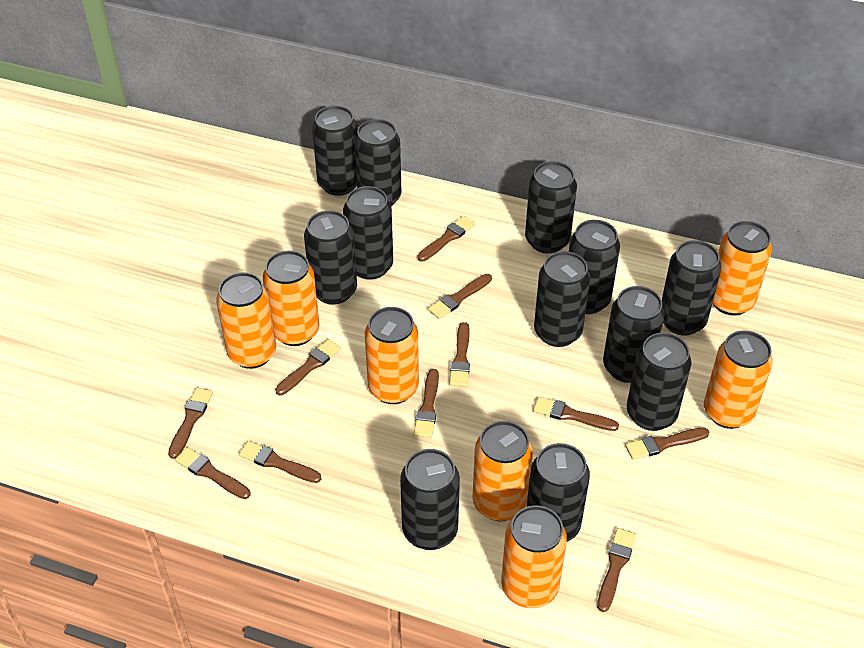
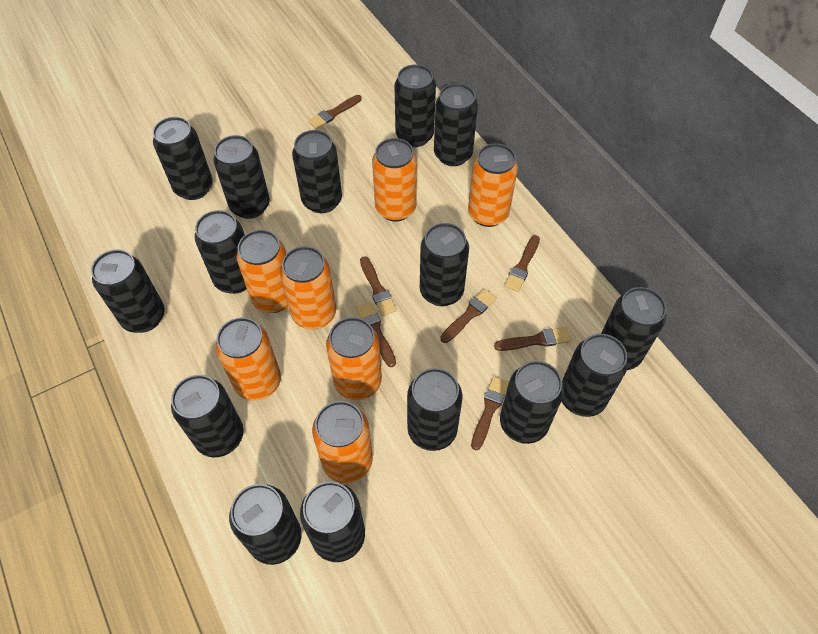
black can: [304,210,357,305] [312,106,358,196] [343,186,393,280] [354,119,402,206] [400,449,460,550] [525,161,577,254] [527,443,590,542] [534,251,590,347] [569,220,620,314] [603,286,665,383] [627,333,691,431] [662,240,721,335] = 12 -> [91,249,165,333] [153,117,213,200] [171,375,244,457] [195,210,247,294] [213,135,270,219] [229,484,302,565] [292,130,342,213] [300,482,365,562] [394,64,436,147] [407,368,463,451] [420,223,469,306] [434,83,478,166] [500,361,564,444] [562,334,628,417] [601,287,666,370] = 15
brown brush: [168,387,213,459] [175,447,250,499] [239,441,322,483] [275,339,341,395] [414,369,439,438] [417,216,475,262] [428,274,492,319] [449,322,470,387] [533,397,619,431] [597,528,636,612] [625,428,709,460] = 11 -> [308,95,362,129] [356,302,396,367] [360,256,397,316] [441,289,497,343] [471,376,509,450] [494,327,571,351] [504,235,540,292] = 7

